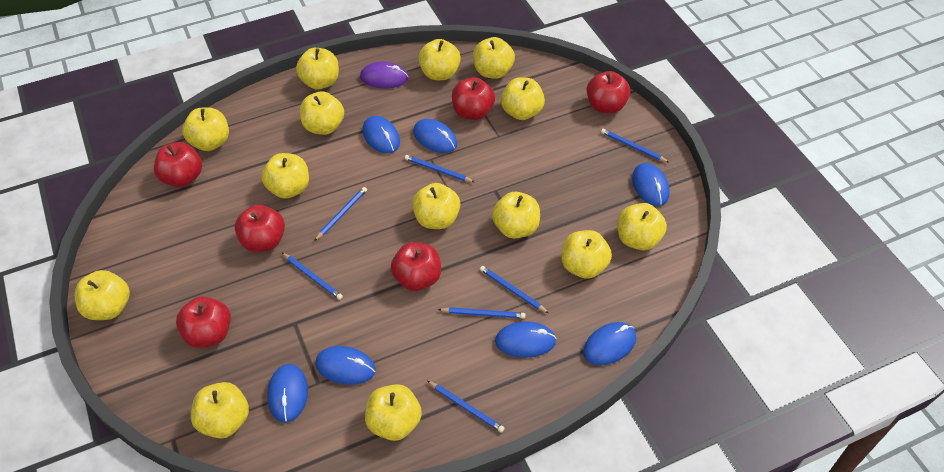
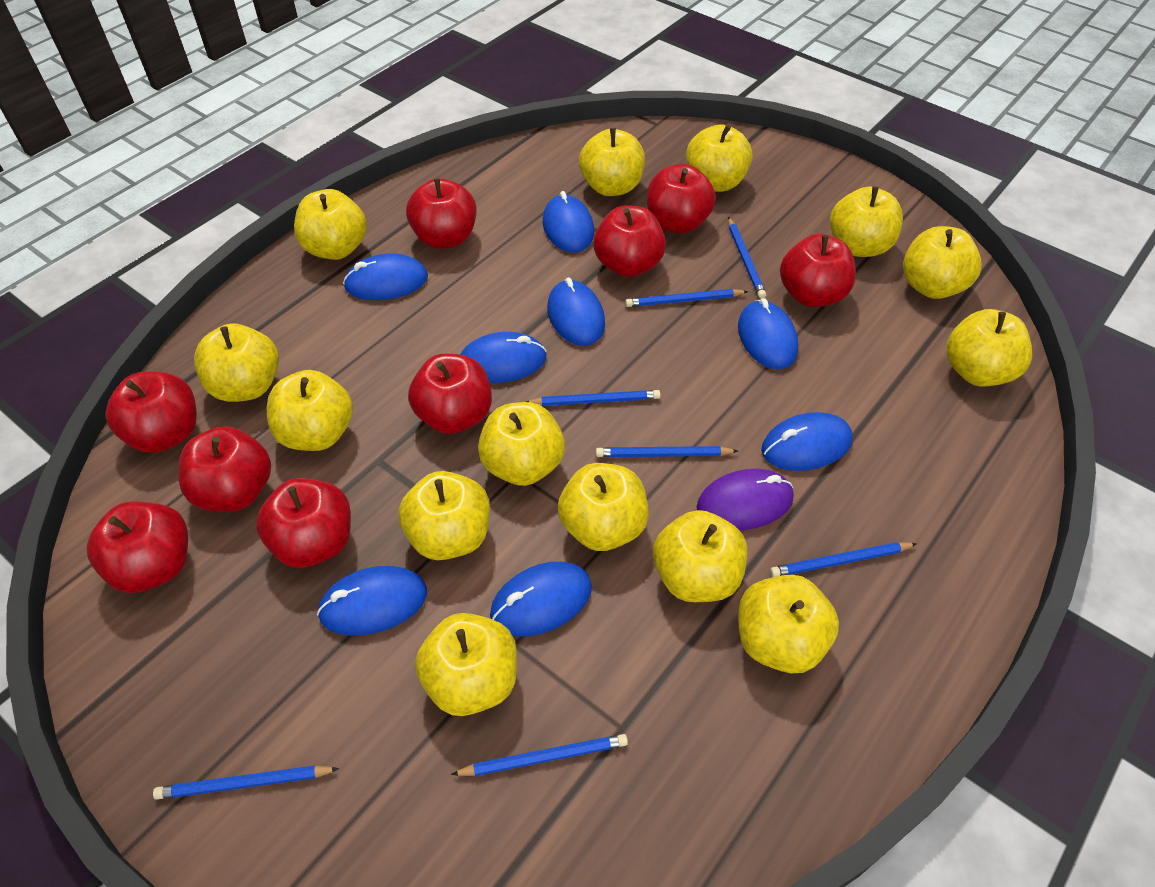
blue mouse: [267,364,308,423] [315,346,376,385] [363,116,400,154] [413,119,457,153] [495,321,556,358] [583,322,636,365] [632,163,670,206] = 7 -> [317,566,427,636] [343,253,428,300] [460,332,547,383] [490,561,592,637] [543,191,594,253] [547,278,605,346] [738,298,798,369] [761,412,853,471] = 8
red apple: [154,142,202,187] [176,296,231,348] [235,205,285,252] [391,242,441,291] [452,77,495,120] [587,71,630,114] = 6 -> [87,501,188,593] [105,372,197,453] [178,426,271,512] [256,478,351,568] [406,178,476,249] [408,354,492,434] [593,205,666,277] [647,164,716,233] [780,234,856,307] = 9

